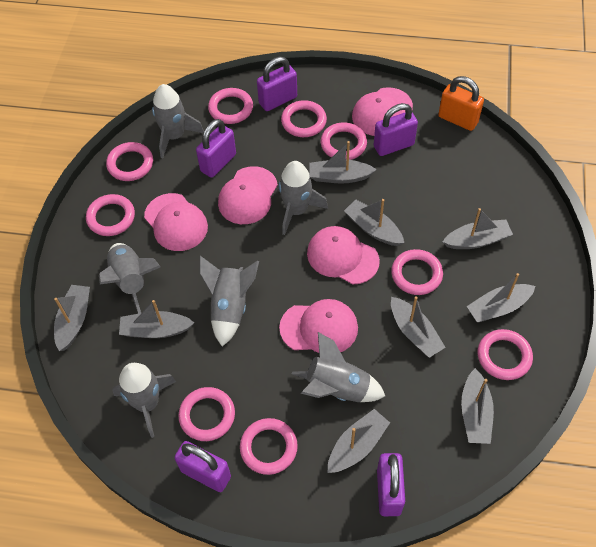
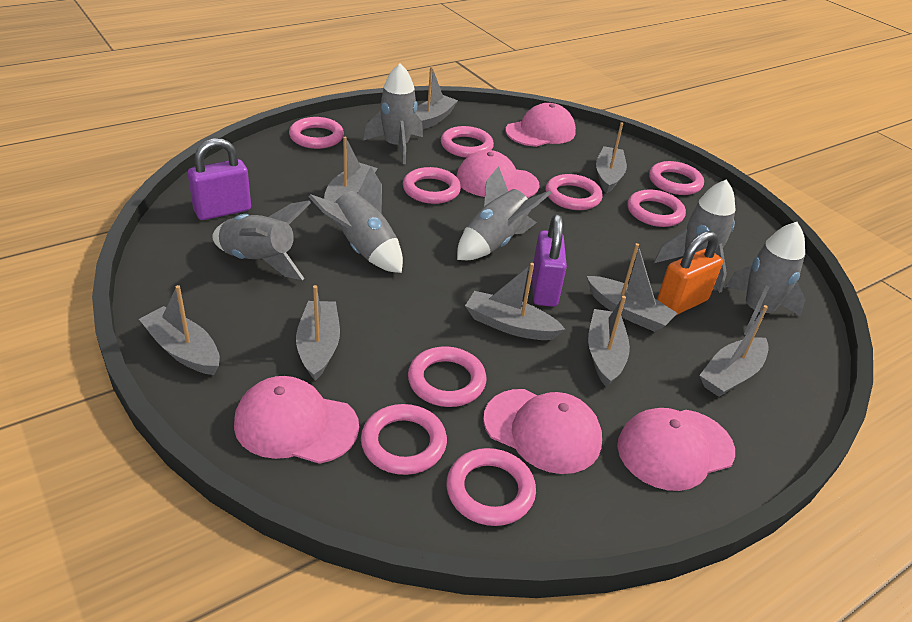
purple padlock: [174,441,231,492] [196,119,236,178] [257,57,297,111] [374,103,418,156] [377,453,405,516] = 5 -> [188,138,251,220] [532,214,567,307] = 2

